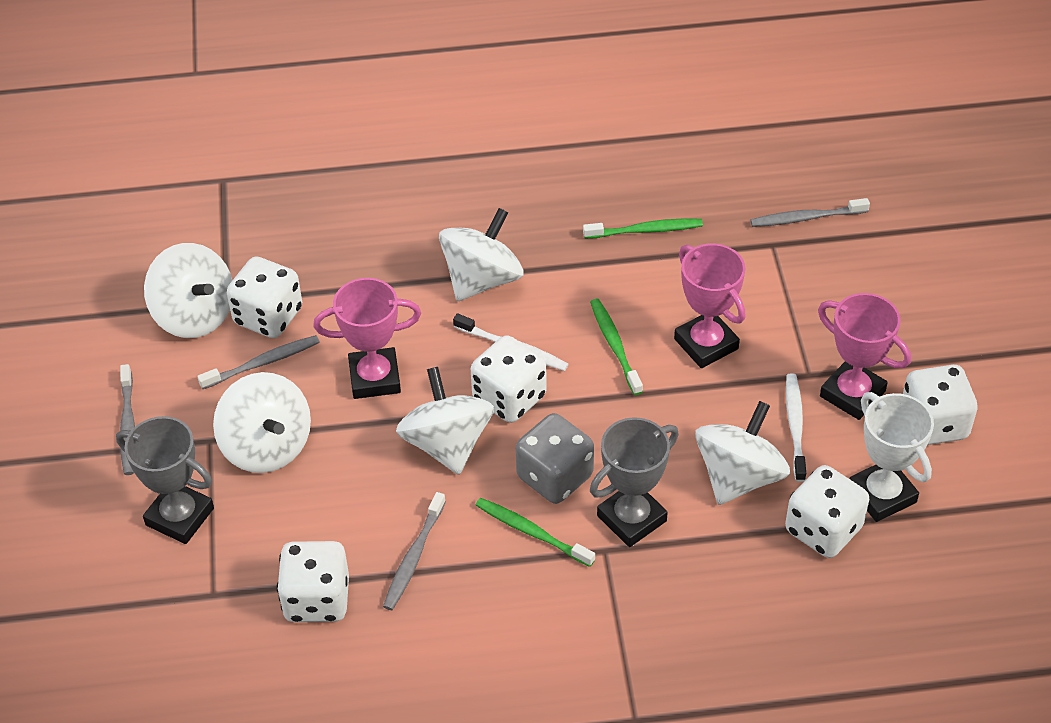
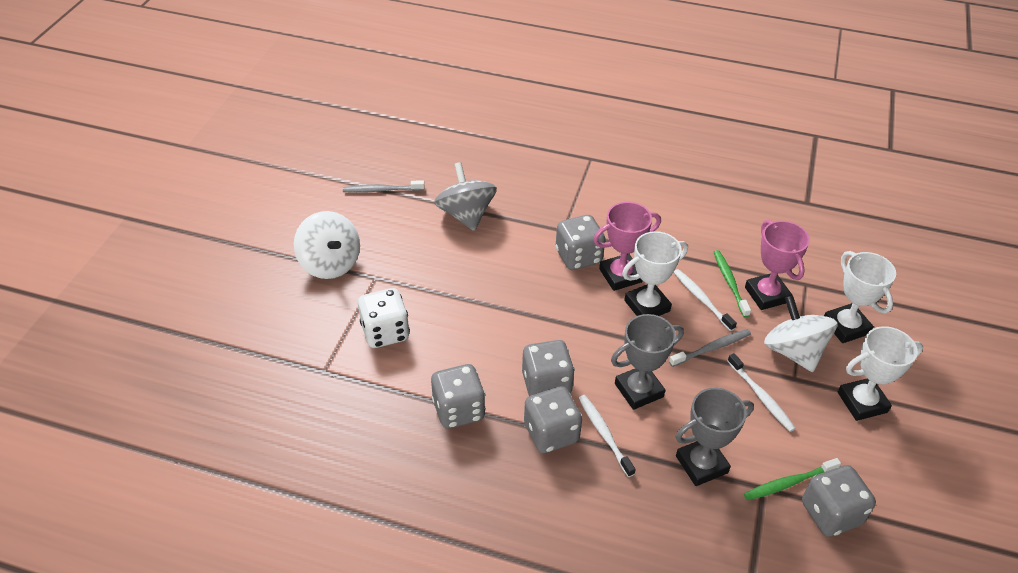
green toothbrush: [476,498,595,567] [583,219,703,239] [590,299,643,395] = 3 -> [714,250,751,317] [744,458,841,500] = 2
grey dice: [516,413,594,504] = 1 -> [431,364,486,428] [522,340,575,396] [524,386,582,453] [556,215,605,270] [802,465,876,537] = 5
grey spinning top: none = 0 -> [434,162,497,231] = 1
grey toothbrush: [120,364,135,475] [197,335,320,389] [383,492,446,610] [750,198,870,227] = 4 -> [343,180,424,193] [669,329,751,367] = 2
pink trophy: [313,278,421,399] [674,243,745,368] [818,293,911,420] = 3 -> [593,202,661,291] [745,220,810,310] = 2
white dice: [227,256,302,338] [277,541,349,622] [471,335,547,423] [785,465,869,558] [903,365,978,445] = 5 -> [358,288,410,348] = 1
white spinning top: [144,243,232,338] [213,372,311,473] [396,367,494,475] [439,208,524,301] [695,401,790,505] = 5 -> [294,211,360,279] [764,295,838,372] = 2
white toothbrush: [453,313,569,371] [786,373,806,482] = 2 -> [579,395,636,477] [674,269,737,331] [728,353,796,432] = 3
white trophy: [850,392,934,522] = 1 -> [622,231,688,316] [824,251,896,343] [838,326,923,421] = 3

